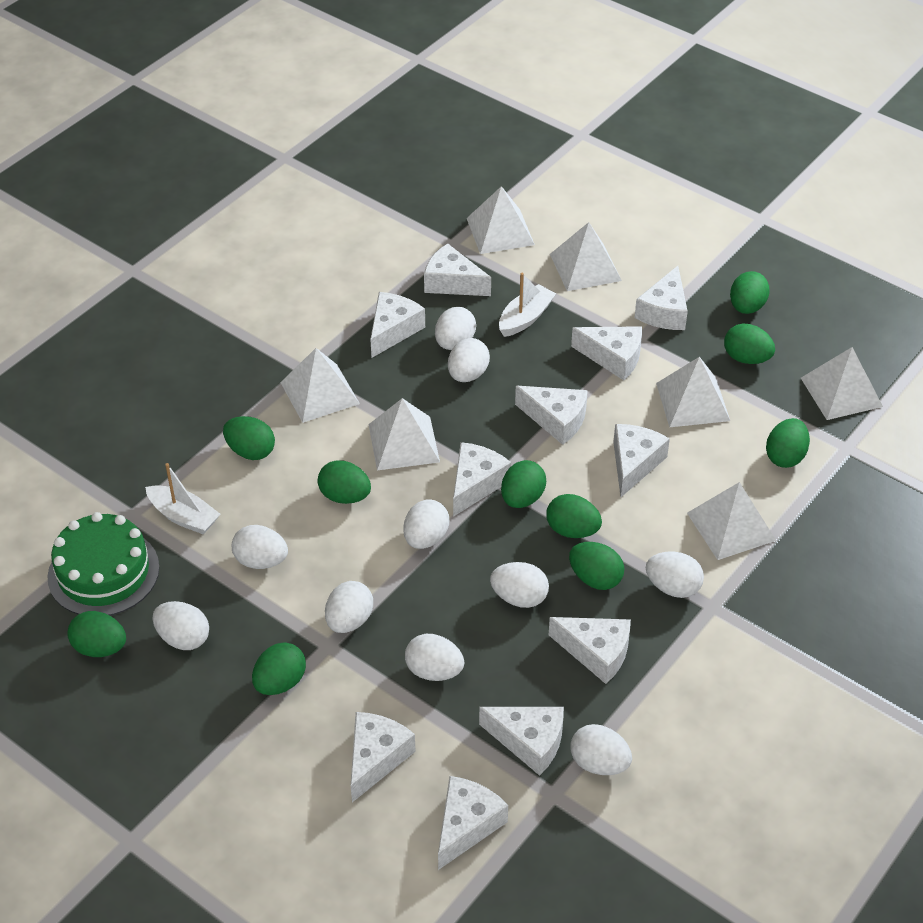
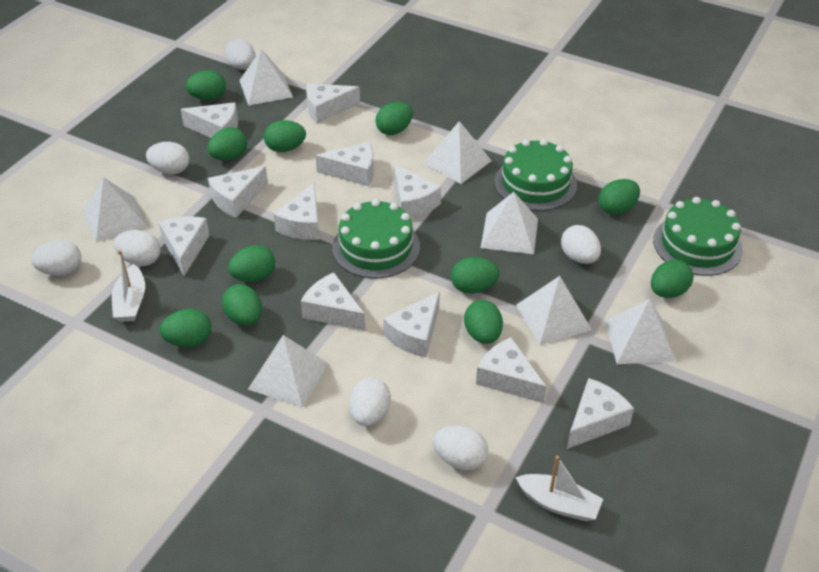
green cake: [47,512,159,615] = 1 -> [332,199,420,279] [495,139,577,211] [653,197,743,276] = 3
green egg: [67,611,126,657] [223,416,275,460] [252,642,306,695] [318,460,371,504] [501,460,546,508] [546,494,602,538] [569,542,624,590] [724,324,775,364] [730,271,770,314] [766,418,810,468] = 10 -> [159,309,212,347] [185,70,226,100] [208,127,247,161] [222,284,262,326] [228,245,275,282] [264,120,306,152] [375,102,413,135] [451,257,499,294] [464,300,503,344] [599,179,640,215] [651,259,693,298] = 11
white egg: [153,601,209,650] [232,525,288,569] [325,581,373,633] [403,499,449,549] [405,634,464,681] [435,307,476,350] [448,338,490,382] [490,562,549,608] [571,724,632,775] [646,552,704,598] = 10 -> [31,240,81,276] [114,230,160,266] [146,142,189,174] [225,39,256,70] [349,378,391,426] [433,425,488,470] [561,225,601,264] = 7

